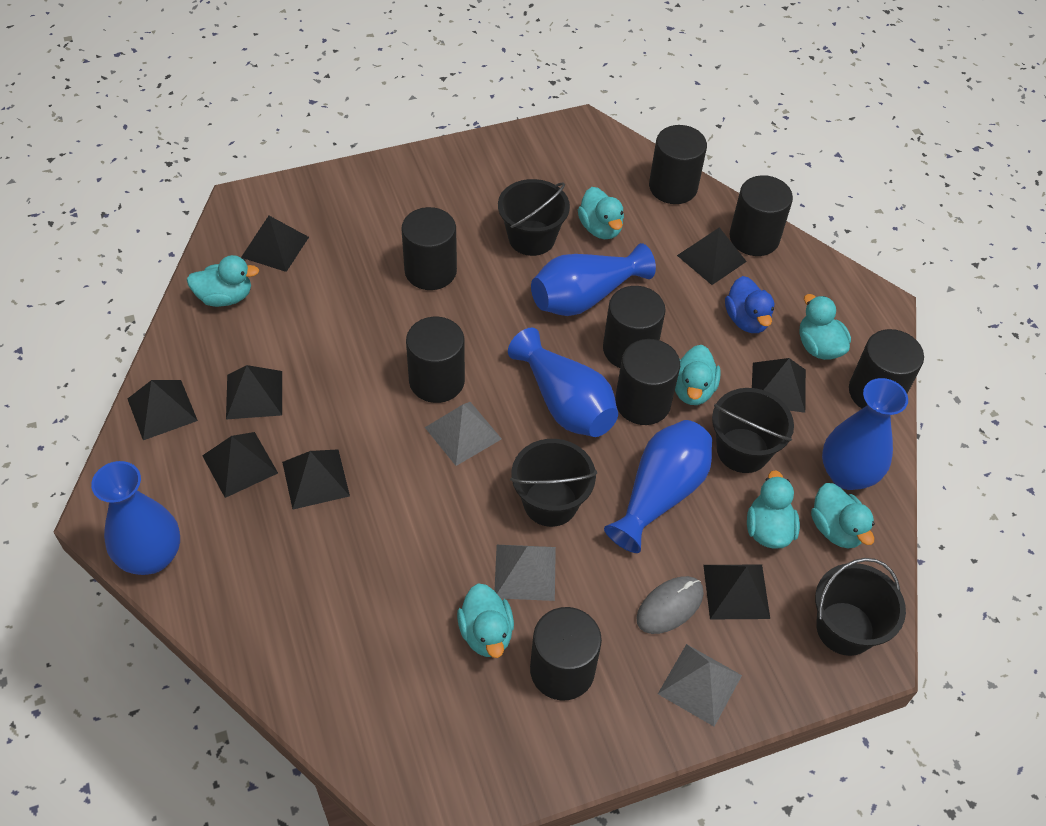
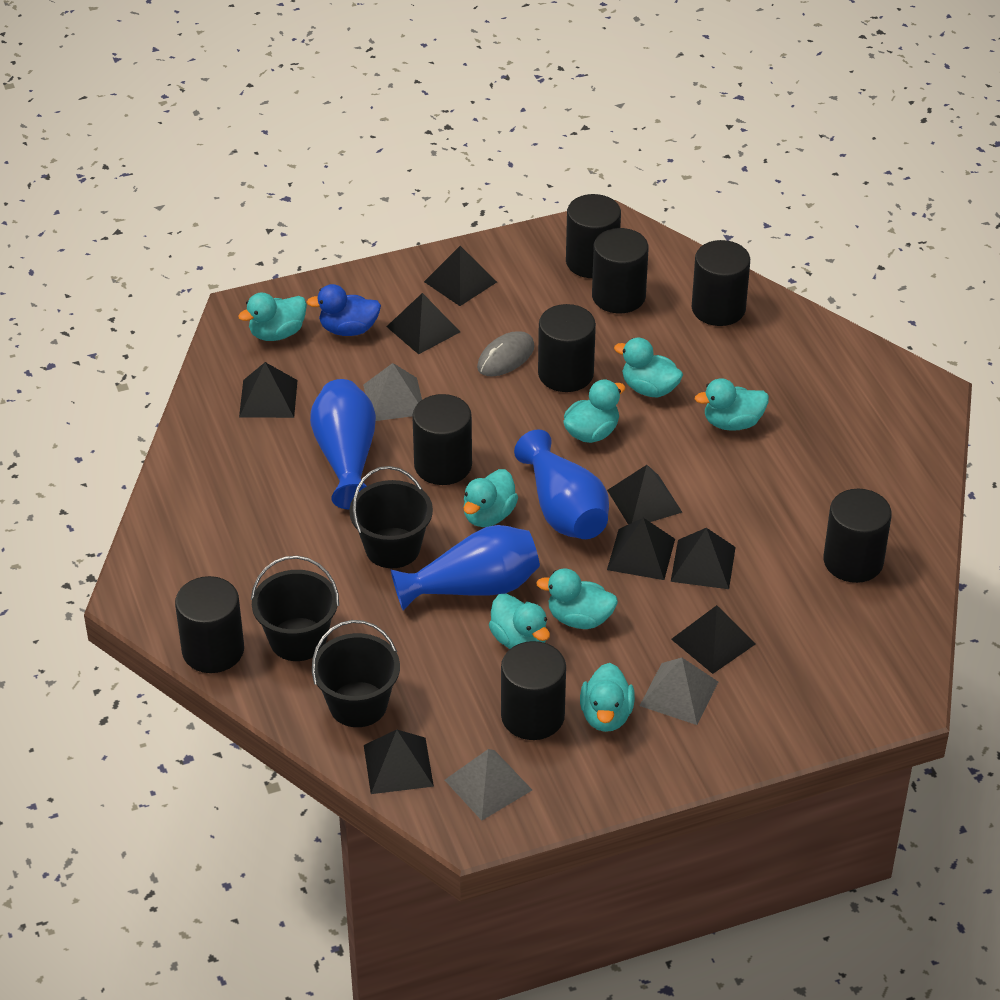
black bucket: [498,179,570,256] [510,439,597,527] [712,388,794,473] [815,558,906,656] = 4 -> [251,556,339,661] [312,620,400,727] [349,466,433,568] = 3
blue vase: [91,461,180,575] [508,328,618,437] [531,243,656,316] [604,420,712,553] [822,378,908,490] = 5 -> [310,379,376,509] [391,525,540,610] [514,429,609,539] = 3
turquoise duck: [187,255,259,307] [457,583,514,658] [578,187,624,239] [675,345,721,405] [747,470,800,548] [800,294,851,360] [811,483,875,549] = 7 -> [238,293,307,341] [463,469,518,527] [489,594,550,649] [536,568,618,629] [563,380,626,443] [580,663,635,732] [614,338,683,397] [695,378,769,431] = 8

